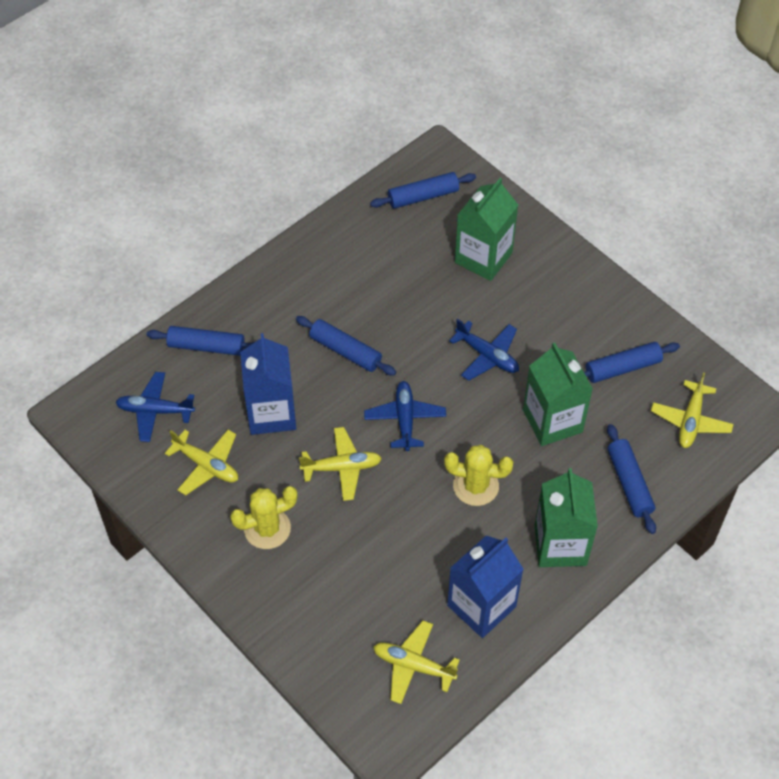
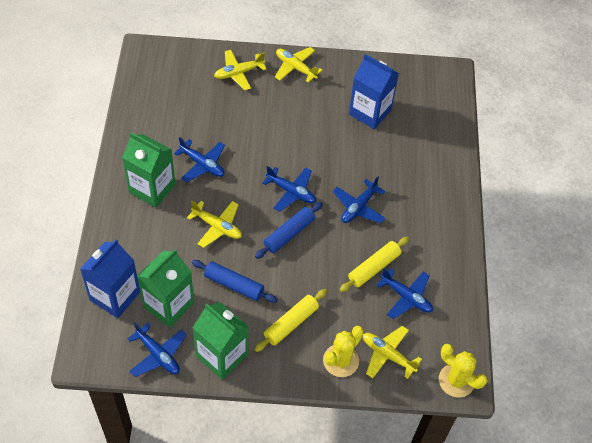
blue plane: [115,372,195,442] [364,381,446,451] [449,319,519,381] = 3 -> [127,322,187,377] [174,137,225,182] [262,166,316,212] [333,176,385,223] [376,268,433,319] = 5
blue rolling pin: [147,326,255,356] [296,316,396,376] [370,172,476,209] [584,342,680,383] [607,424,656,534] = 5 -> [192,260,278,303] [255,202,323,259] = 2
yellow rolling pin: none = 0 -> [255,289,327,352] [340,237,409,292] = 2

